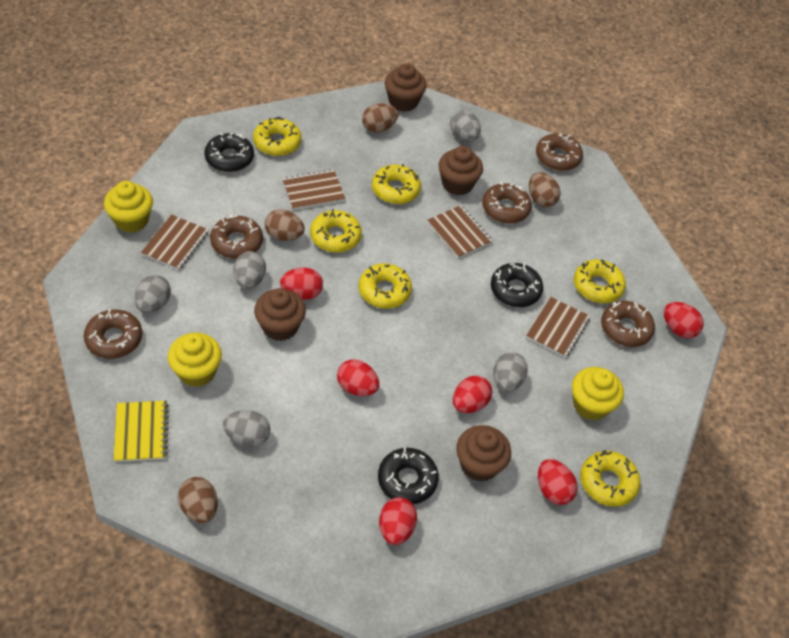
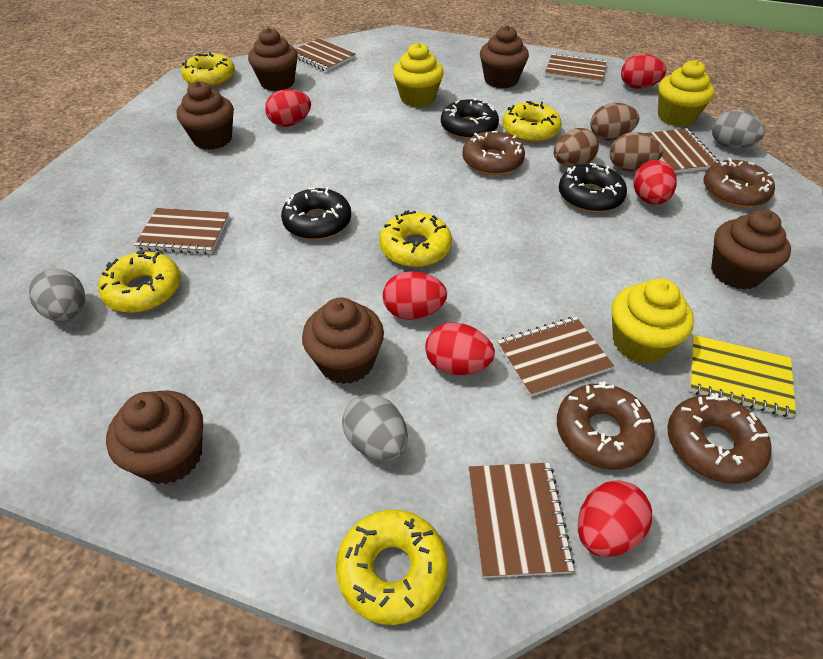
brown cupcake: [254,288,306,341] [385,63,427,112] [439,146,483,195] [456,425,511,482] = 4 -> [106,390,203,484] [177,81,234,150] [248,28,298,91] [302,298,384,384] [480,25,529,89] [711,209,791,290] = 6
brown donut: [84,309,142,359] [210,214,263,259] [482,182,532,223] [536,133,583,171] [601,301,655,347] = 5 -> [462,131,525,175] [557,381,655,470] [667,393,772,483] [703,158,775,208] = 4
brown egg: [178,477,218,523] [265,210,305,241] [362,103,398,133] [529,172,560,207] = 4 -> [554,128,599,167] [590,103,639,141] [610,132,663,171] = 3
brown notebook: [141,214,209,270] [282,170,345,210] [427,205,493,259] [526,297,590,358] = 4 -> [134,208,229,254] [296,38,355,72] [468,463,575,578] [497,316,614,397] [545,53,607,84] [645,128,719,173] = 6
grey egg: [134,275,171,313] [223,410,270,447] [233,251,266,289] [450,110,481,141] [493,352,528,392] = 5 -> [29,269,85,322] [342,394,408,460] [712,110,765,148] = 3
yellow donut: [253,117,301,156] [310,209,362,253] [359,263,412,309] [372,164,421,204] [574,259,626,303] [580,450,640,507] = 6 -> [98,251,181,313] [181,51,235,87] [336,509,448,625] [379,210,452,267] [502,101,562,143] = 5

